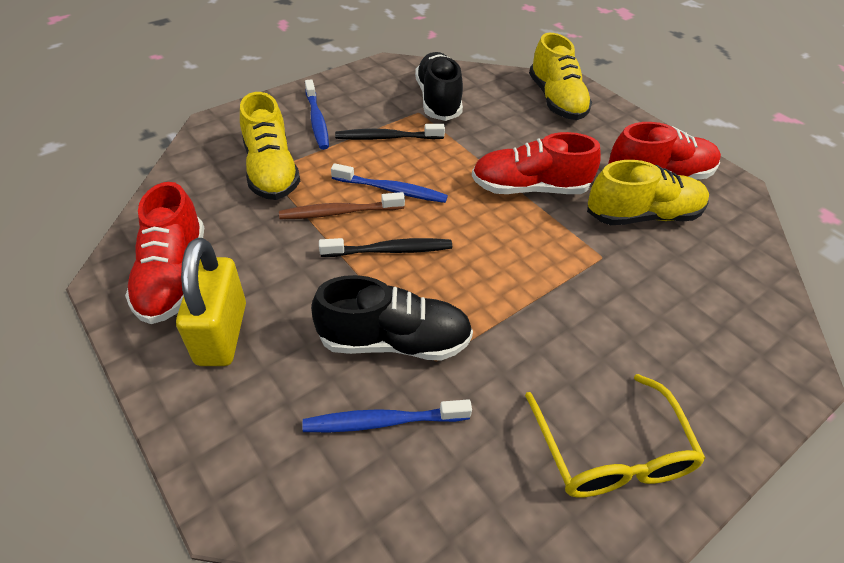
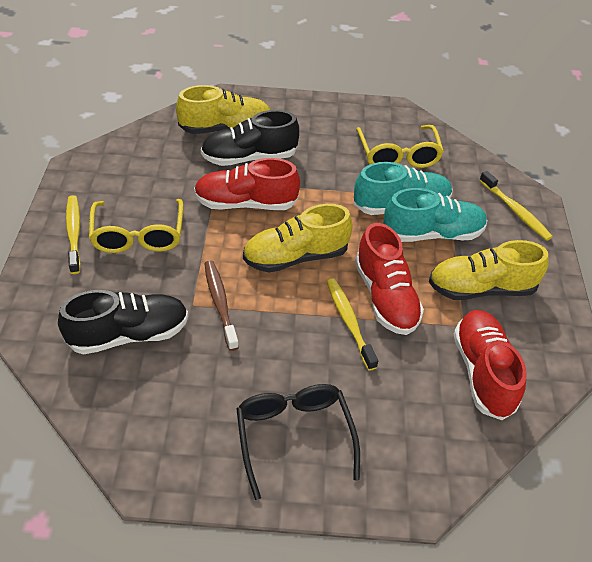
black glasses: none = 0 -> [236,384,360,500] = 1
black toothbrush: [319,238,452,257] [335,124,445,140] = 2 -> none = 0
blue toothbrush: [302,399,472,432] [305,79,329,150] [331,163,448,203] = 3 -> none = 0
turquoise shoe: none = 0 -> [354,162,452,215] [384,188,487,242] = 2
yellow glasses: [525,374,706,498] = 1 -> [89,199,184,253] [356,125,444,168] = 2
yellow padlock: [176,238,246,366] = 1 -> none = 0
yellow toothbrush: none = 0 -> [66,195,81,274] [327,278,378,371] [479,171,553,241] = 3

